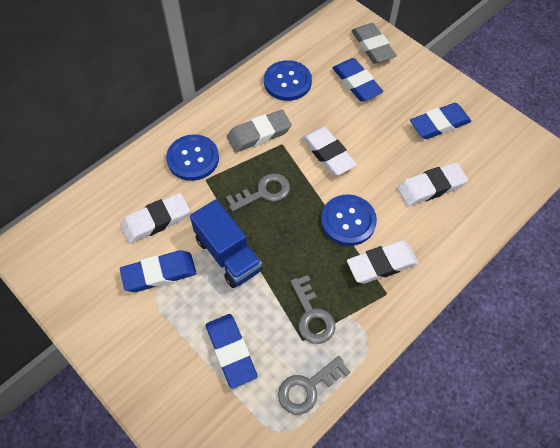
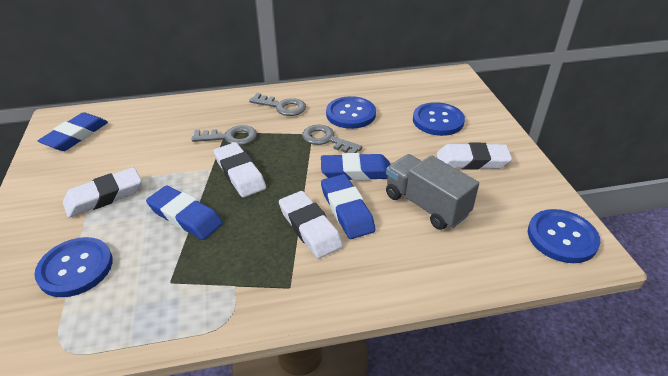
blue button: [166,134,219,181] [264,60,312,101] [321,194,377,246] = 3 -> [34,237,113,297] [326,96,376,129] [413,102,465,136] [528,209,600,263] = 4
blue truck: [190,199,262,288] = 1 -> none = 0
grey eraser: [227,110,292,152] [352,23,397,64] = 2 -> none = 0
grey truck: none = 0 -> [386,154,479,230] = 1

